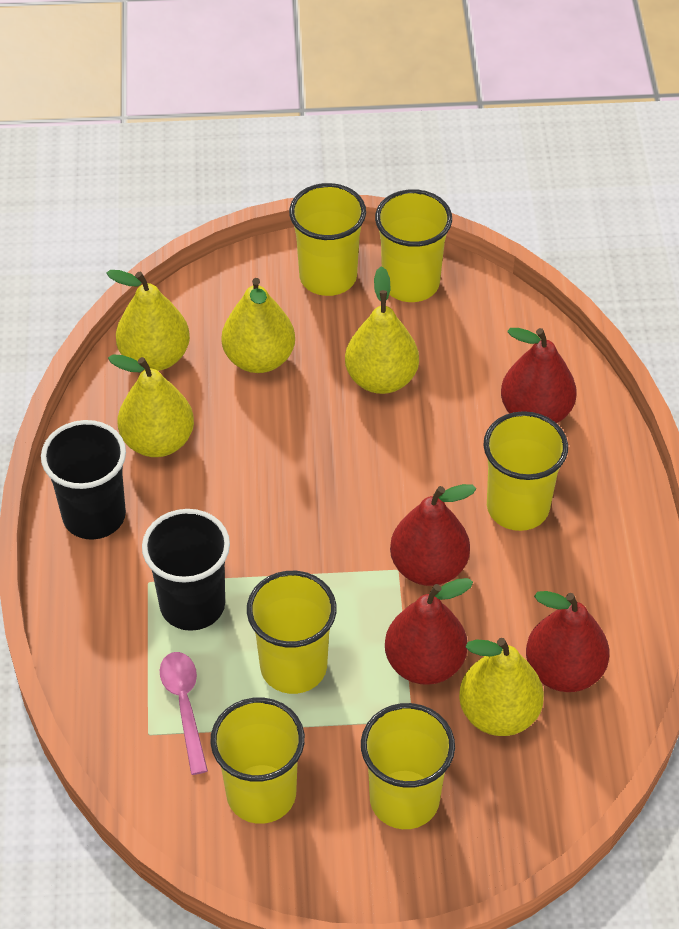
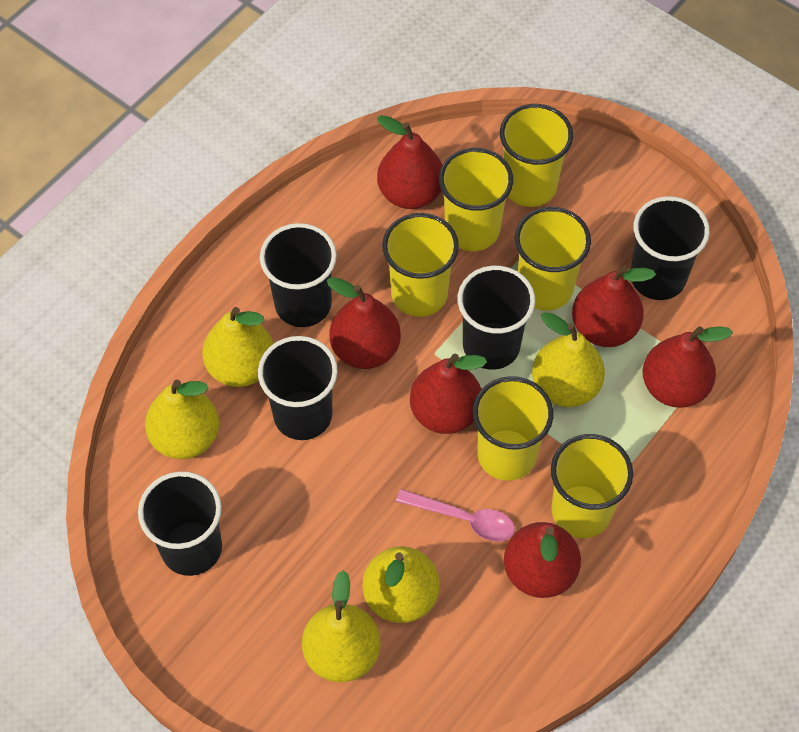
black cup: [41,420,126,540] [142,509,230,631] = 2 -> [138,471,222,576] [258,336,338,440] [260,223,337,327] [458,266,535,370] [631,196,710,300] = 5
red pear: [385,578,473,685] [390,484,476,586] [501,328,577,423] [526,591,609,692] = 4 -> [327,277,401,369] [377,115,442,209] [410,354,487,434] [504,522,581,598] [572,265,656,347] [643,326,733,408] = 6

